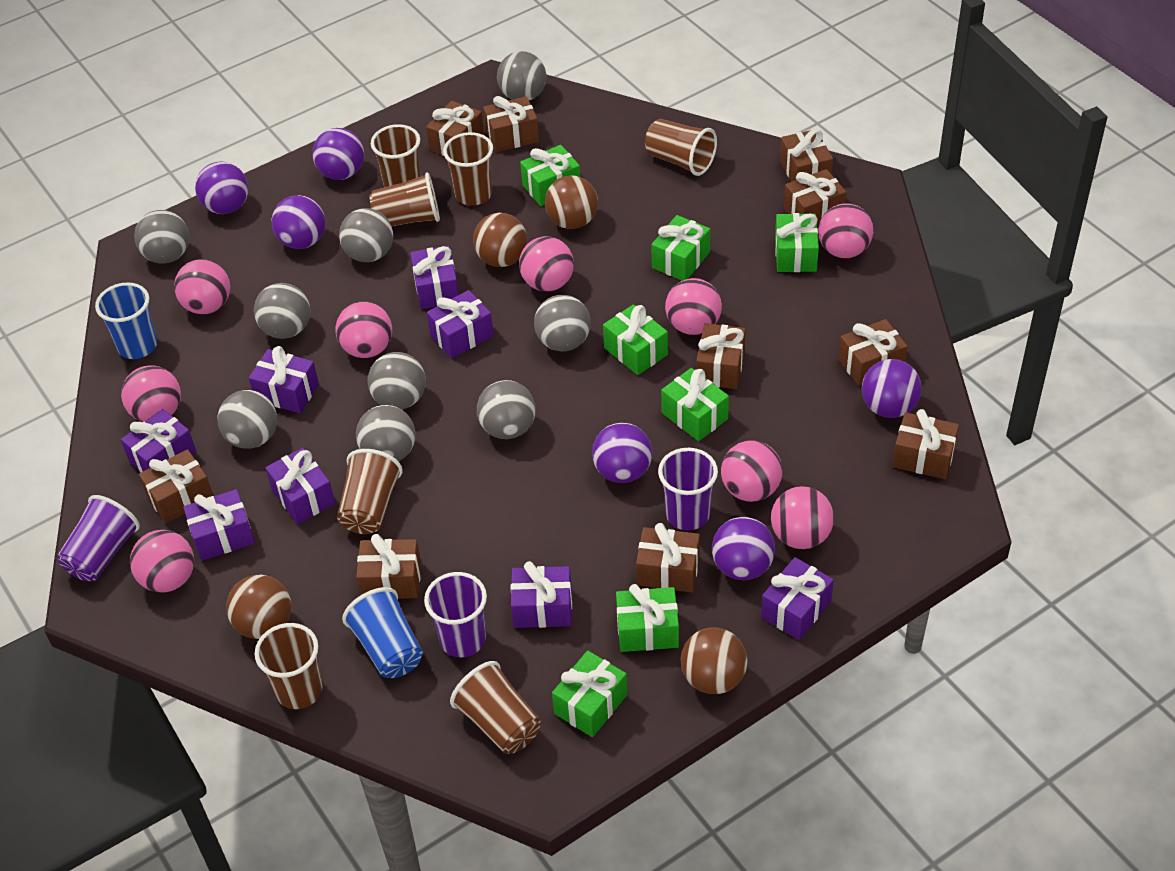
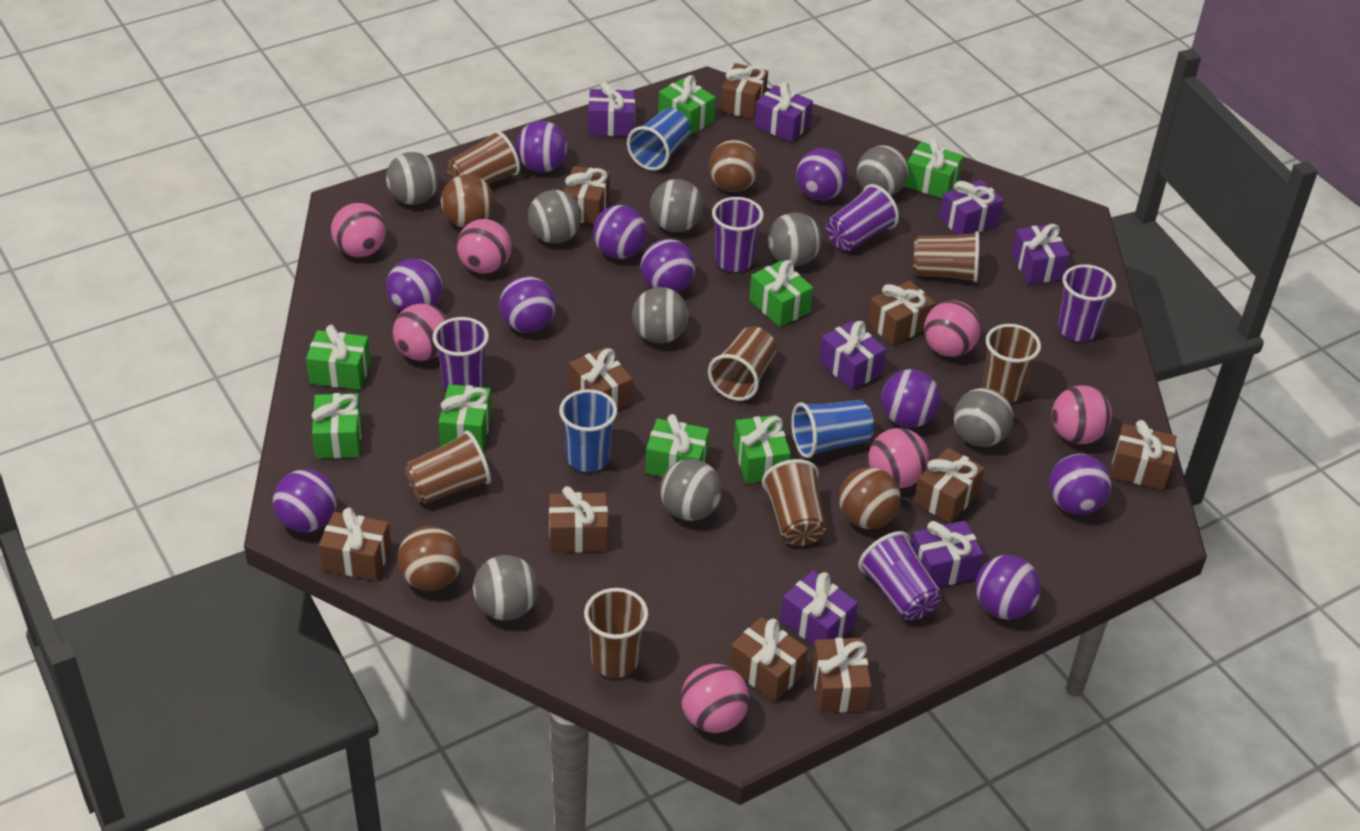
blue cup: [95,282,157,359] [342,587,423,678] = 2 -> [559,389,617,472] [627,108,691,171] [791,400,874,458] = 3
green gift: [520,145,580,206] [552,651,627,737] [603,304,668,375] [616,584,679,652] [651,215,710,281] [661,368,729,441] [775,213,819,272] = 7 -> [306,325,371,390] [311,393,361,459] [439,384,492,451] [645,414,709,477] [658,75,716,136] [733,415,791,484] [749,260,813,327] [904,139,963,199] = 8
pink ball: [121,365,181,422] [130,530,194,593] [174,259,230,314] [335,302,392,358] [519,236,574,292] [665,278,722,335] [721,441,782,502] [771,486,834,549] [818,203,873,258] = 9 -> [331,203,386,257] [393,303,448,361] [457,219,512,274] [681,664,749,733] [869,428,929,488] [924,300,981,357] [1052,385,1112,444] = 7
purple ball: [195,161,248,214] [271,195,325,249] [312,128,364,180] [592,423,652,483] [712,517,775,580] [862,359,922,418] = 6 -> [273,469,337,532] [386,259,443,311] [500,276,556,333] [516,121,567,172] [593,205,647,259] [641,239,695,292] [796,148,848,200] [881,369,940,428] [976,555,1041,620] [1049,454,1111,515] = 10
purple cup: [57,495,140,581] [424,572,487,657] [658,448,718,530] = 3 -> [433,317,489,391] [712,197,764,272] [826,184,899,251] [858,531,942,620] [1058,264,1116,341] = 5
purple gift: [121,409,196,472] [183,489,255,561] [249,346,319,413] [265,448,335,524] [410,245,459,309] [427,290,494,358] [511,561,572,628] [761,557,834,640] = 8 -> [588,82,635,137] [754,82,813,142] [780,571,858,645] [819,321,886,390] [911,521,983,587] [939,180,1004,235] [1011,224,1070,284] = 7

